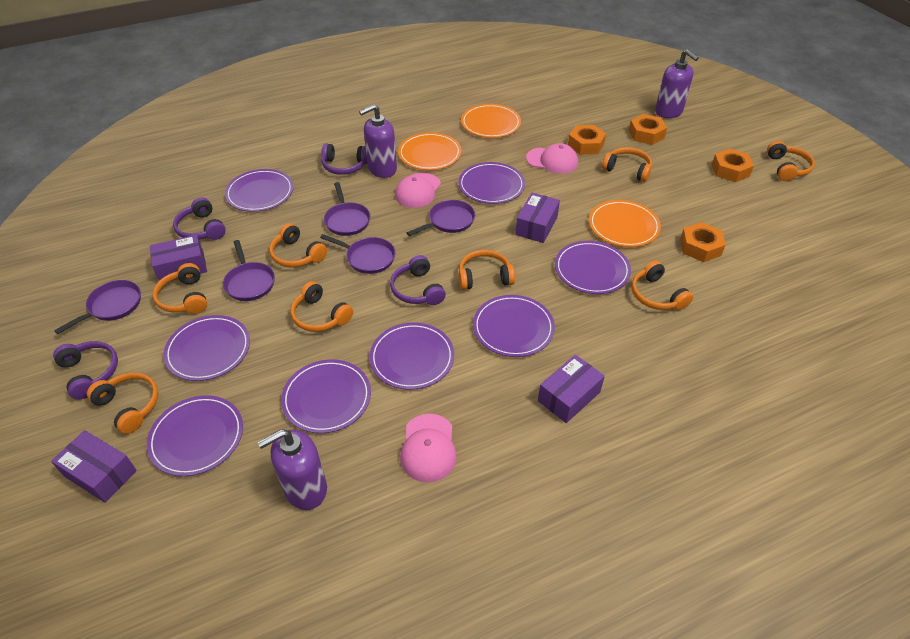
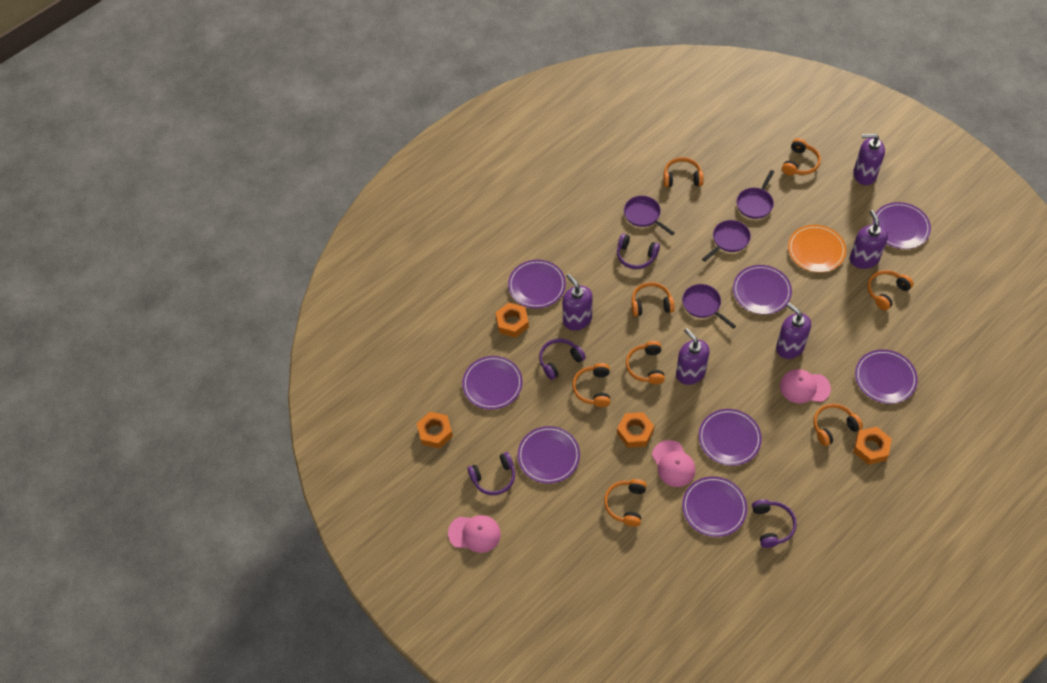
orange plate: [398,132,461,170] [461,104,521,138] [589,200,661,247] = 3 -> [788,225,846,273] = 1
purple box: [51,430,137,503] [150,235,207,281] [515,193,560,243] [538,355,605,423] = 4 -> none = 0
purple pan: [54,280,141,334] [223,240,275,301] [320,234,395,274] [324,182,371,236] [407,200,475,236] = 5 -> [624,196,675,235] [682,284,736,329] [702,220,751,262] [737,170,774,219] = 4
purple soap dispenser: [257,429,327,510] [359,104,397,178] [655,49,699,118] = 3 -> [562,274,593,331] [676,328,710,385] [776,303,811,359] [850,210,888,269] [853,133,885,185] = 5

